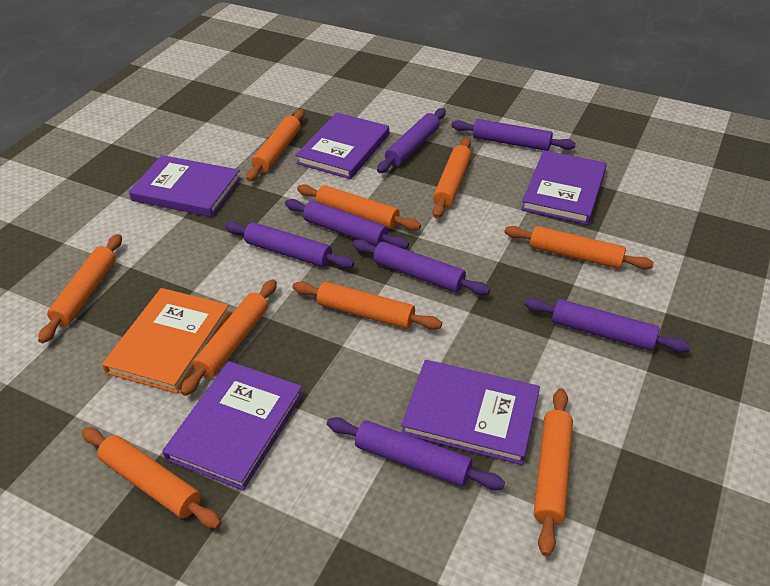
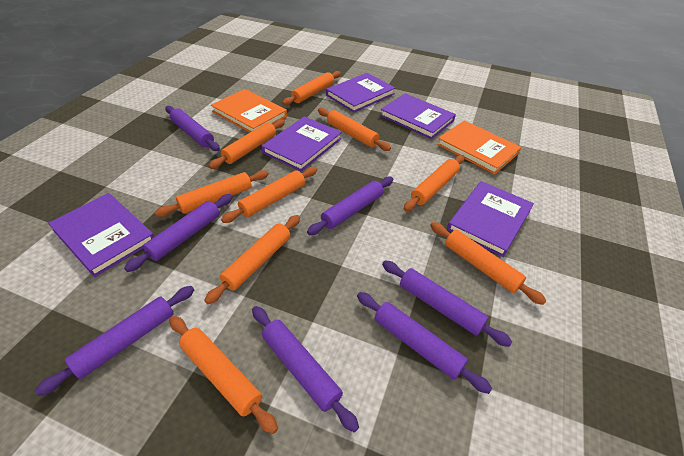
orange book: [102,288,231,394] = 1 -> [211,89,287,133] [437,120,521,174] = 2

